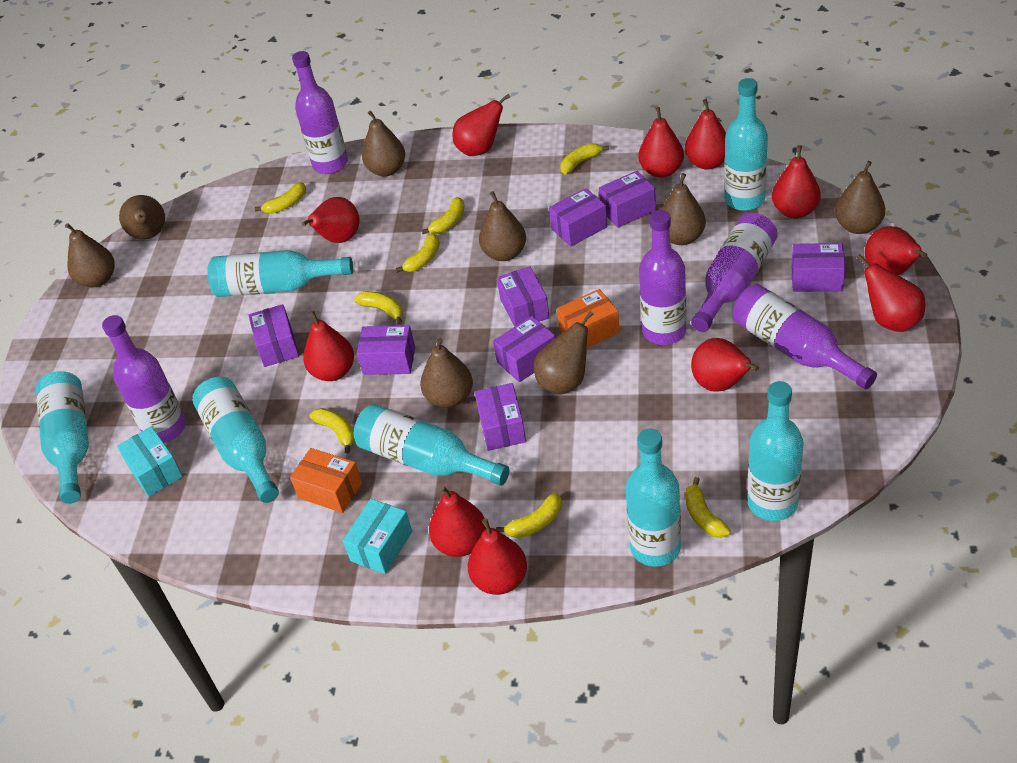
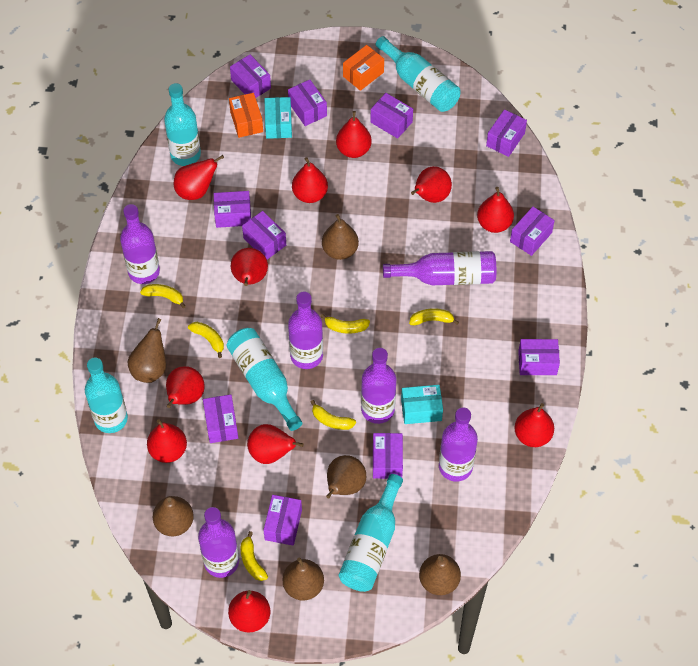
brown pear: [65,223,115,287] [119,195,165,240] [362,110,405,176] [420,338,473,408] [479,191,526,261] [534,311,593,395] [661,173,706,245] [835,161,885,234] = 8 -> [128,318,166,383] [153,496,194,536] [283,558,324,601] [322,214,359,260] [326,455,366,499] [419,554,461,595] = 6
purple bottle: [102,315,186,443] [292,51,348,174] [639,210,687,345] [691,213,778,332] [733,284,877,389] = 5 -> [120,204,160,284] [198,507,239,578] [288,291,323,369] [361,348,396,424] [383,251,496,285] [439,407,478,482] = 6
purple box: [249,304,299,367] [357,325,415,375] [475,383,526,451] [493,316,555,382] [497,266,550,327] [549,188,607,247] [599,171,656,228] [791,243,845,292] = 8 -> [203,394,238,443] [214,191,251,228] [230,55,271,98] [242,211,286,259] [263,495,302,546] [288,80,327,126] [370,93,413,139] [373,433,403,479] [486,109,527,157] [510,207,555,256] [518,339,560,375] = 11
turquoise bottle: [36,371,89,504] [192,377,279,503] [208,250,353,297] [354,404,509,486] [626,429,681,567] [724,78,768,211] [747,381,804,521] = 7 -> [85,358,128,433] [164,83,201,166] [226,328,303,431] [339,474,403,592] [376,36,460,112] = 5
yellow banana: [255,182,306,214] [310,408,355,454] [354,291,403,324] [396,233,440,273] [422,197,465,234] [496,493,562,538] [560,143,609,174] [685,477,731,538] = 8 -> [140,284,186,309] [188,322,224,358] [241,531,268,581] [311,400,356,430] [321,314,370,334] [409,308,459,325] = 6

